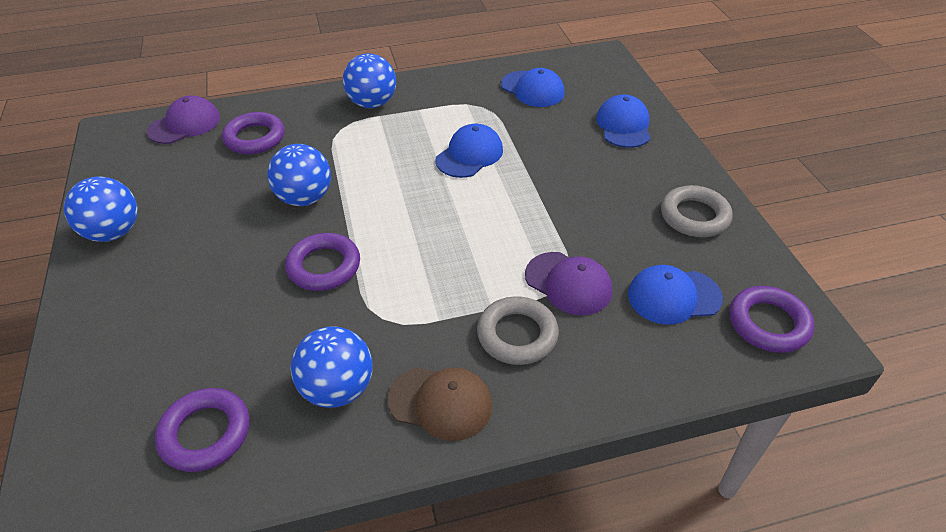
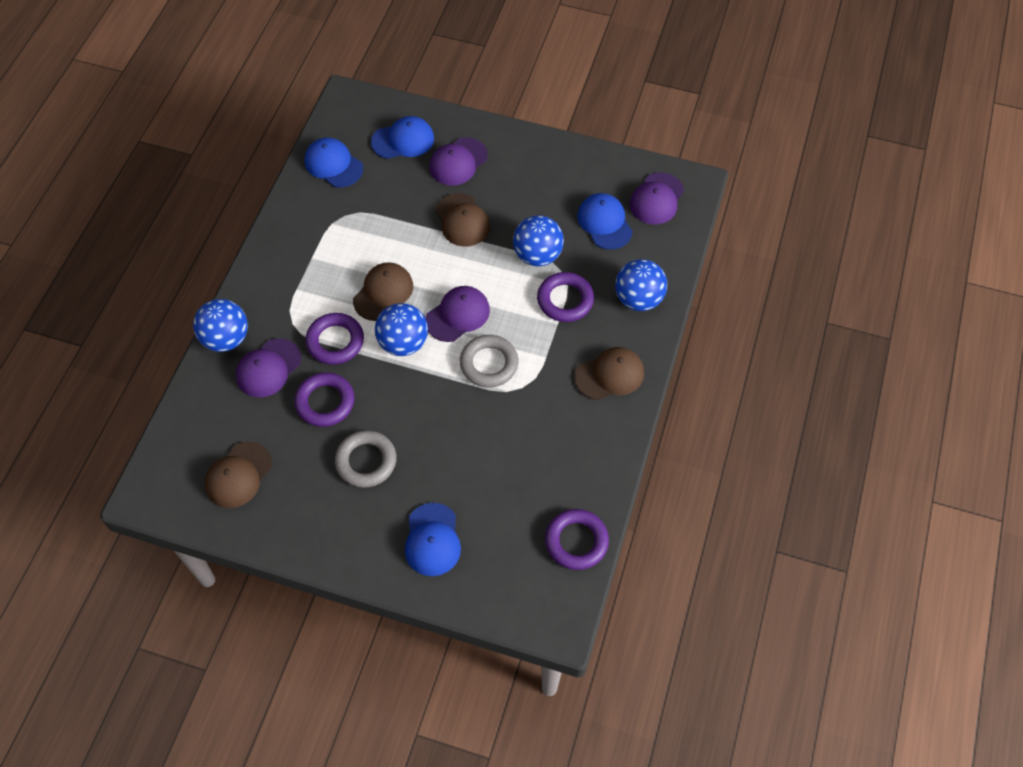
brown cap: [388,367,493,441] = 1 -> [205,442,272,508] [353,262,413,321] [436,193,490,247] [575,347,644,400] = 4
purple cap: [147,96,220,144] [525,252,612,315] = 2 -> [236,338,301,397] [425,286,490,342] [429,138,488,185] [630,172,684,224] = 4

